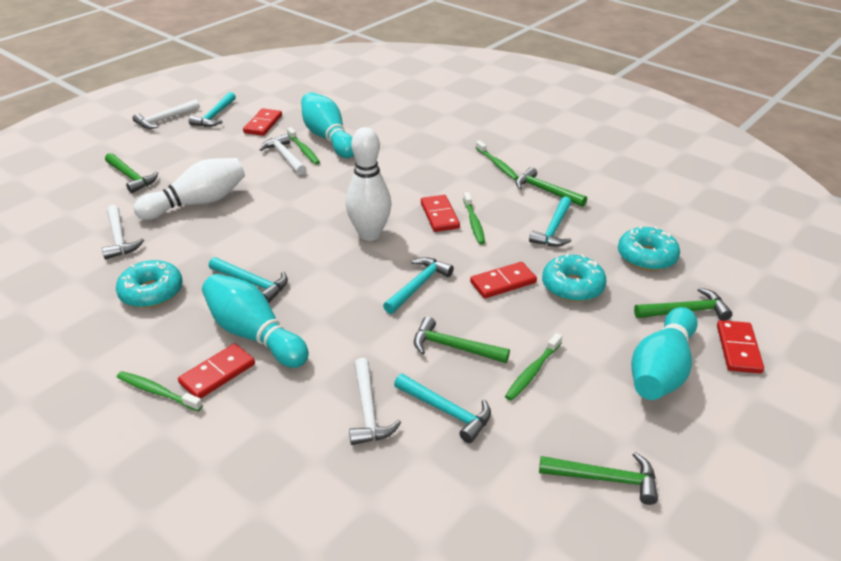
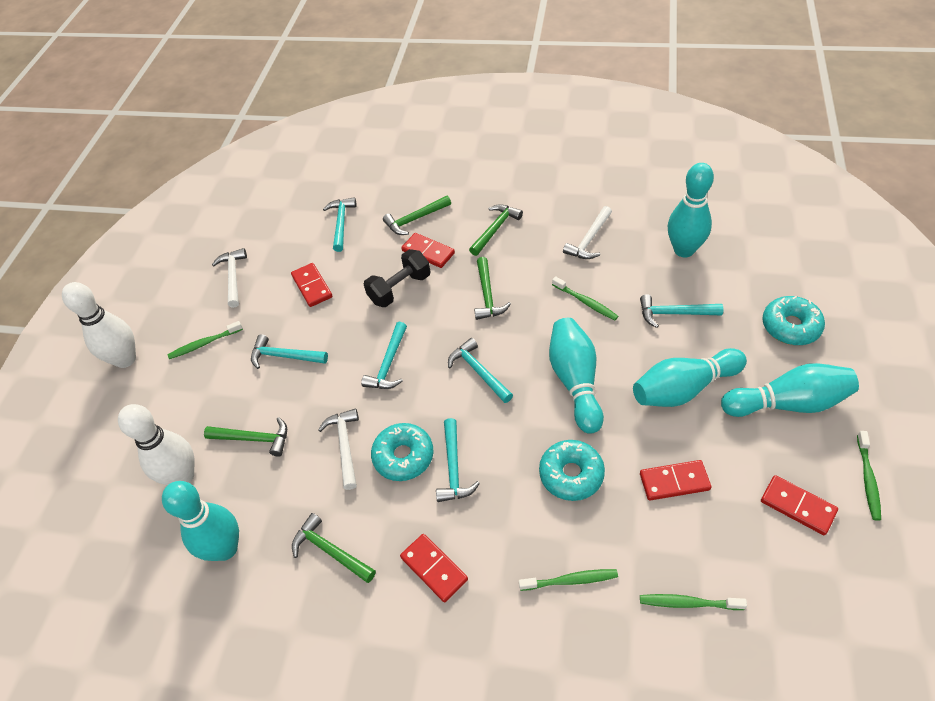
black dumbbell: none = 0 -> [364,249,431,307] = 1
turquoise bowling pin: [202,274,309,368] [301,92,354,158] [631,307,698,400] = 3 -> [162,481,239,561] [549,318,604,434] [633,348,747,407] [668,163,714,257] [721,363,859,417] = 5
turquoise hammer: [189,92,236,127] [209,257,288,303] [383,257,454,314] [394,374,491,443] [529,197,572,246] = 5 -> [251,334,328,369] [323,197,356,252] [361,322,407,389] [436,418,480,502] [448,338,513,403] [640,294,723,328] = 6
white hammer: [102,205,144,259] [132,99,200,129] [260,134,306,175] [349,358,401,445] = 4 -> [212,248,247,308] [318,408,359,490] [563,206,612,259] = 3

